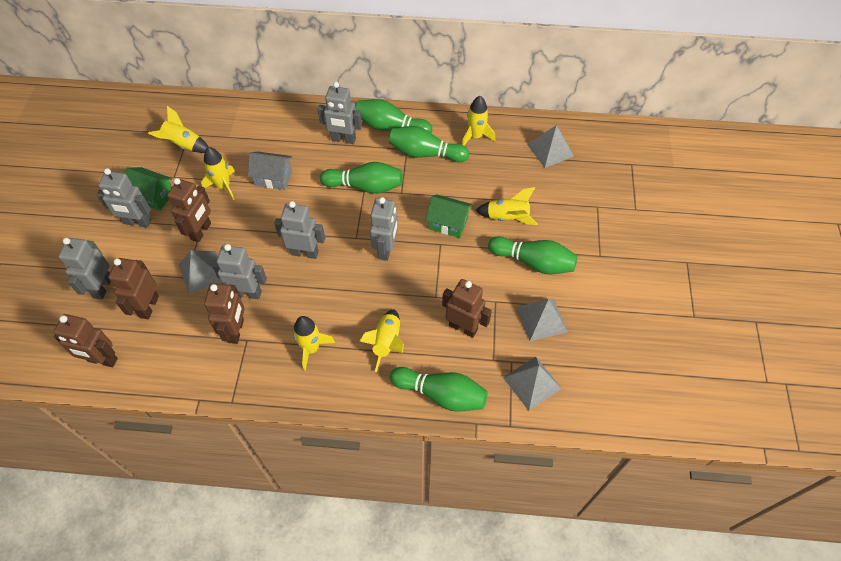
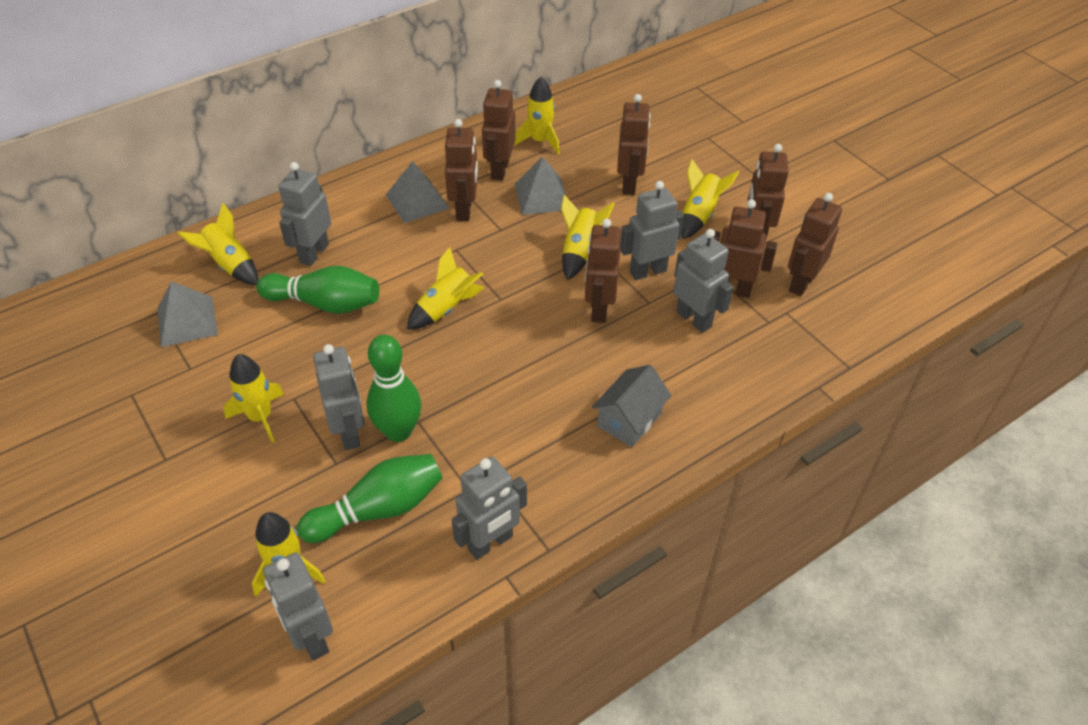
brown robot: [53,314,118,367] [108,258,159,319] [167,178,211,242] [204,283,245,344] [442,279,492,338] = 5 -> [445,119,478,221] [482,80,516,181] [585,218,621,323] [617,94,651,195] [713,199,777,298] [748,144,789,238] [788,193,842,296] = 7
green bowling pin: [320,162,403,194] [356,99,432,133] [389,126,469,162] [390,367,488,412] [488,236,578,274] = 5 -> [257,266,379,314] [297,454,443,543] [367,335,422,442] = 3
green house: [125,167,172,211] [426,194,472,238] = 2 -> none = 0
grey pyramid: [179,250,221,294] [503,357,562,411] [517,298,568,341] [527,125,574,168] = 4 -> [157,281,218,347] [386,161,449,223] [515,156,566,215] = 3
yellow rocket: [148,106,209,153] [201,147,235,200] [293,316,335,371] [359,310,404,372] [462,96,495,145] [475,187,538,225] = 6 -> [178,203,258,285] [223,354,284,442] [252,512,325,597] [407,247,484,330] [514,77,560,154] [561,195,615,280] [681,159,739,239] = 7

